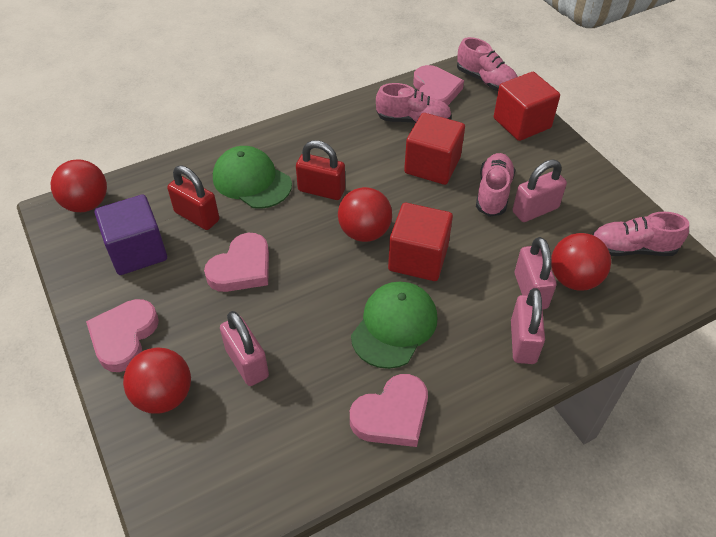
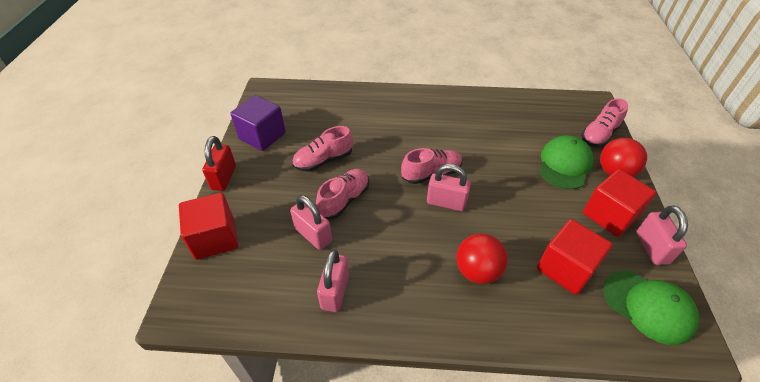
pink heart: [86,299,159,372] [204,233,269,292] [350,374,428,447] [413,65,464,106] = 4 -> none = 0
red ball: [51,159,107,212] [123,348,191,414] [338,187,392,242] [551,233,611,291] = 4 -> [456,234,508,284] [600,138,647,177] = 2
red padlock: [167,166,219,230] [296,140,345,200] = 2 -> [202,136,236,191] = 1

